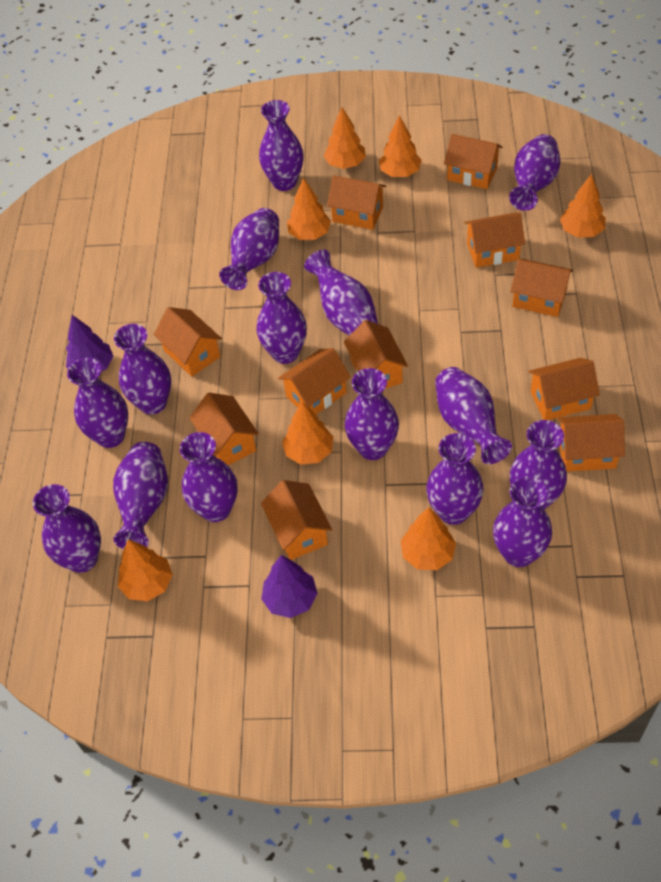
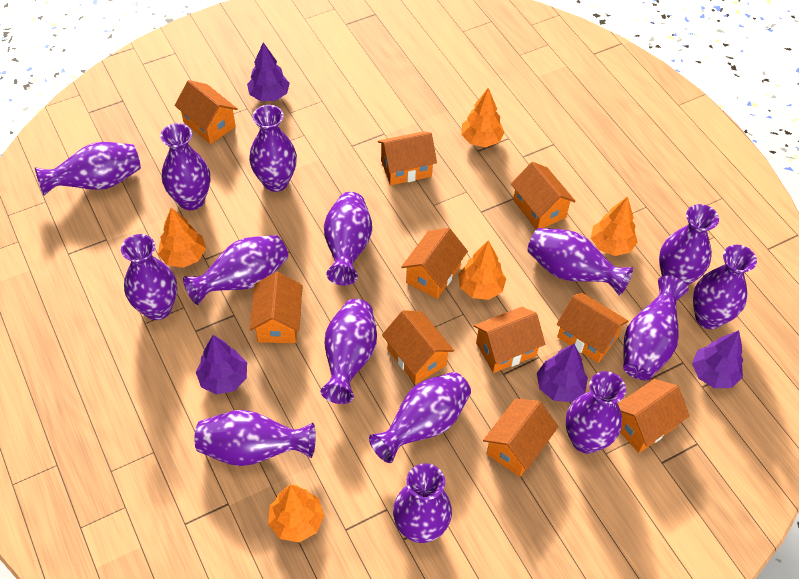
orange house: [153,307,222,377] [190,393,259,465] [261,480,332,560] [278,348,351,414] [327,175,386,230] [344,320,408,389] [444,134,502,189] [464,212,525,268] [510,259,573,317] [528,358,600,420] [558,414,625,472] = 11 -> [174,80,238,144] [250,272,303,343] [378,131,437,185] [382,310,454,384] [401,228,468,299] [474,307,545,373] [483,399,558,477] [511,162,576,229] [556,293,628,363] [618,379,690,453] = 10
orange tree: [118,539,173,601] [282,401,333,465] [287,178,331,240] [324,107,366,169] [379,115,422,177] [401,507,456,570] [560,174,606,238] = 7 -> [158,208,206,268] [268,485,324,542] [458,240,506,300] [461,88,505,147] [591,196,638,256] = 5
purple tree: [66,315,113,372] [261,555,318,618] = 2 -> [196,335,247,395] [247,42,290,101] [537,344,588,402] [692,330,743,388] = 4

